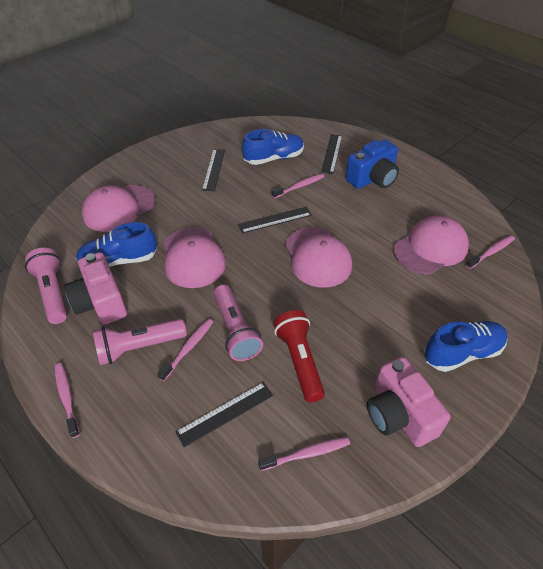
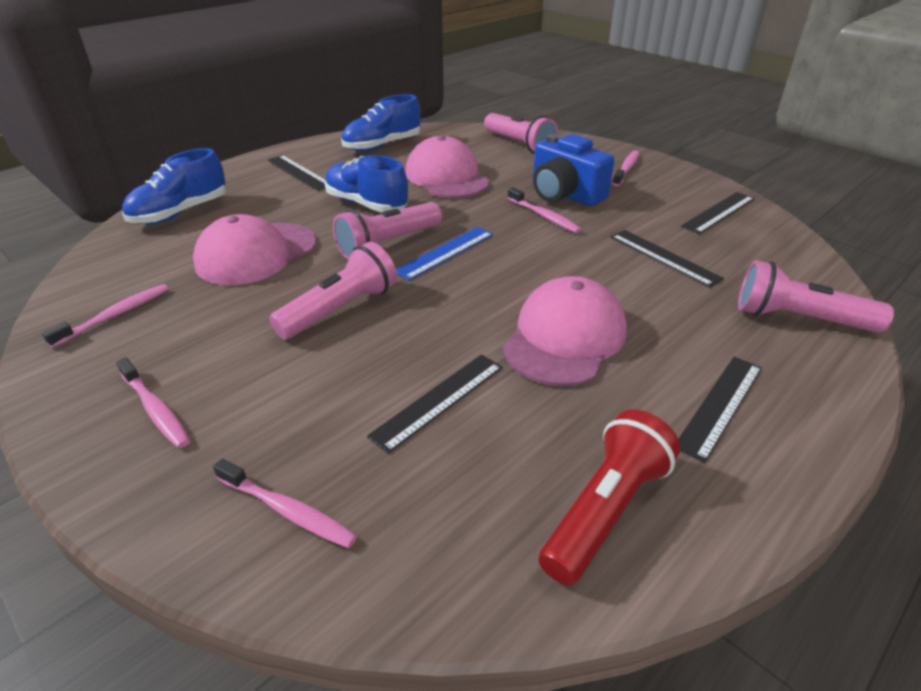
black ruler: [176,382,273,447] [202,149,225,191] [238,207,312,233] [321,134,342,174] = 4 -> [268,155,325,191] [367,354,503,453] [611,230,724,287] [678,357,762,463] [681,192,754,234] = 5
blue ruler: none = 0 -> [396,227,493,280] = 1
pink camera: [64,252,127,325] [367,357,450,447] = 2 -> none = 0
pink cap: [82,185,155,232] [163,228,226,288] [285,227,352,288] [393,216,469,274] = 4 -> [193,214,316,285] [406,135,490,198] [503,276,627,386] = 3
pink flashlight: [25,248,67,324] [93,319,187,365] [213,285,263,361] = 3 -> [269,242,397,340] [333,202,442,259] [484,113,558,154] [738,260,894,333] = 4

